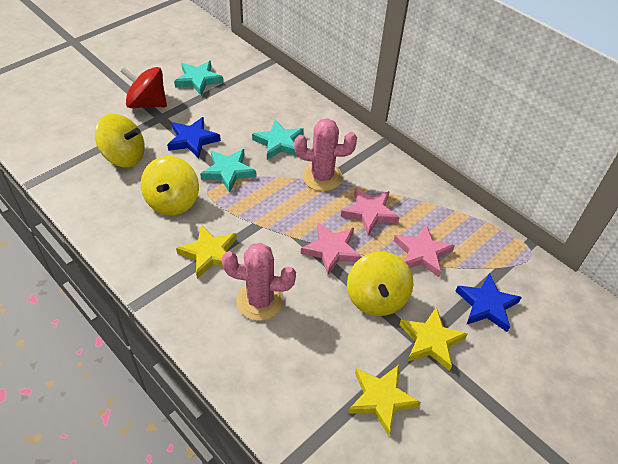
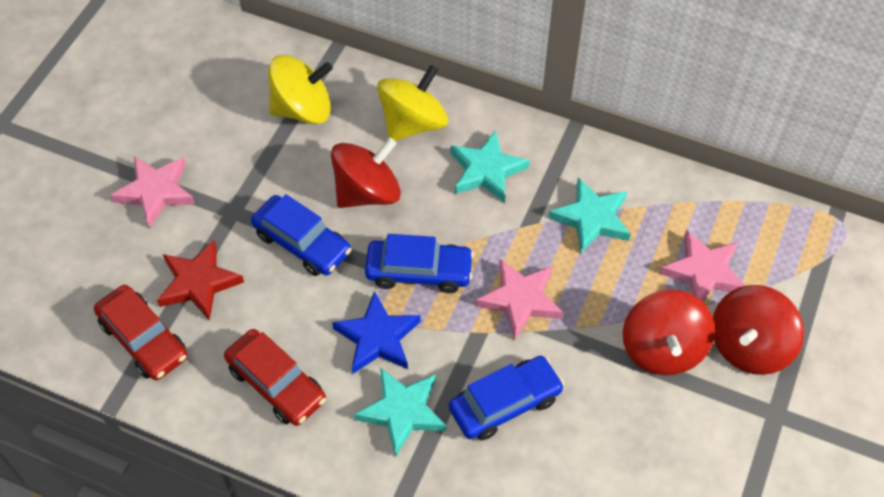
blue car: none = 0 -> [251,194,352,276] [365,234,474,293] [449,356,564,440] = 3
blue star: [167,117,221,158] [456,273,522,332] = 2 -> [332,291,421,374] = 1
pink cactus: [222,243,296,321] [294,118,357,191] = 2 -> none = 0
red car: none = 0 -> [94,285,188,380] [224,329,326,426] = 2
red spinning top: [120,67,167,108] = 1 -> [331,138,401,208] [623,290,715,375] [713,285,804,375] = 3
red star: none = 0 -> [157,240,244,321] = 1
yellow spinning top: [95,114,145,167] [141,156,199,215] [347,251,413,316] = 3 -> [268,55,333,124] [377,65,448,141] = 2
yellow star: [176,224,237,279] [348,365,421,436] [400,307,468,371] = 3 -> none = 0

